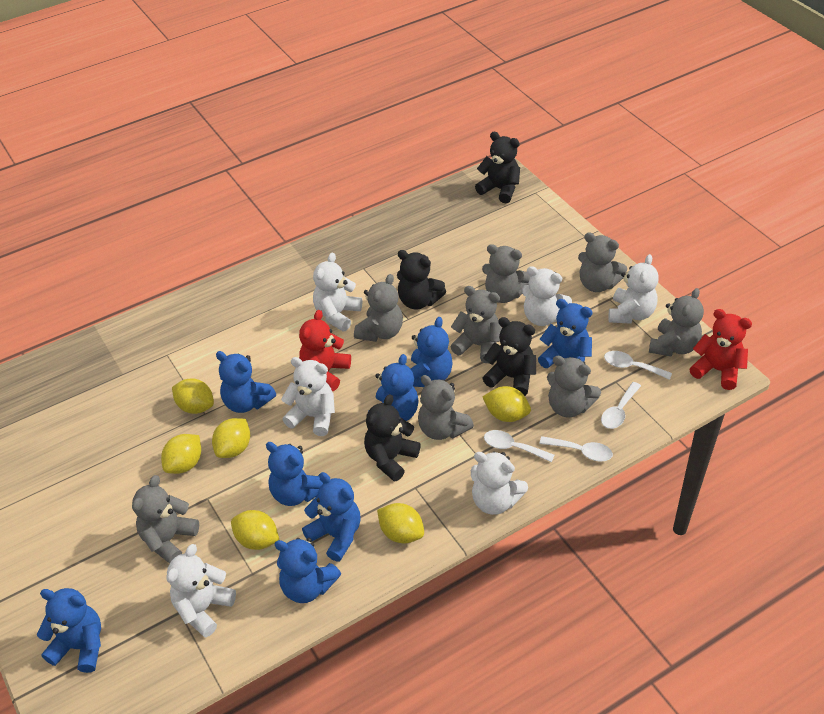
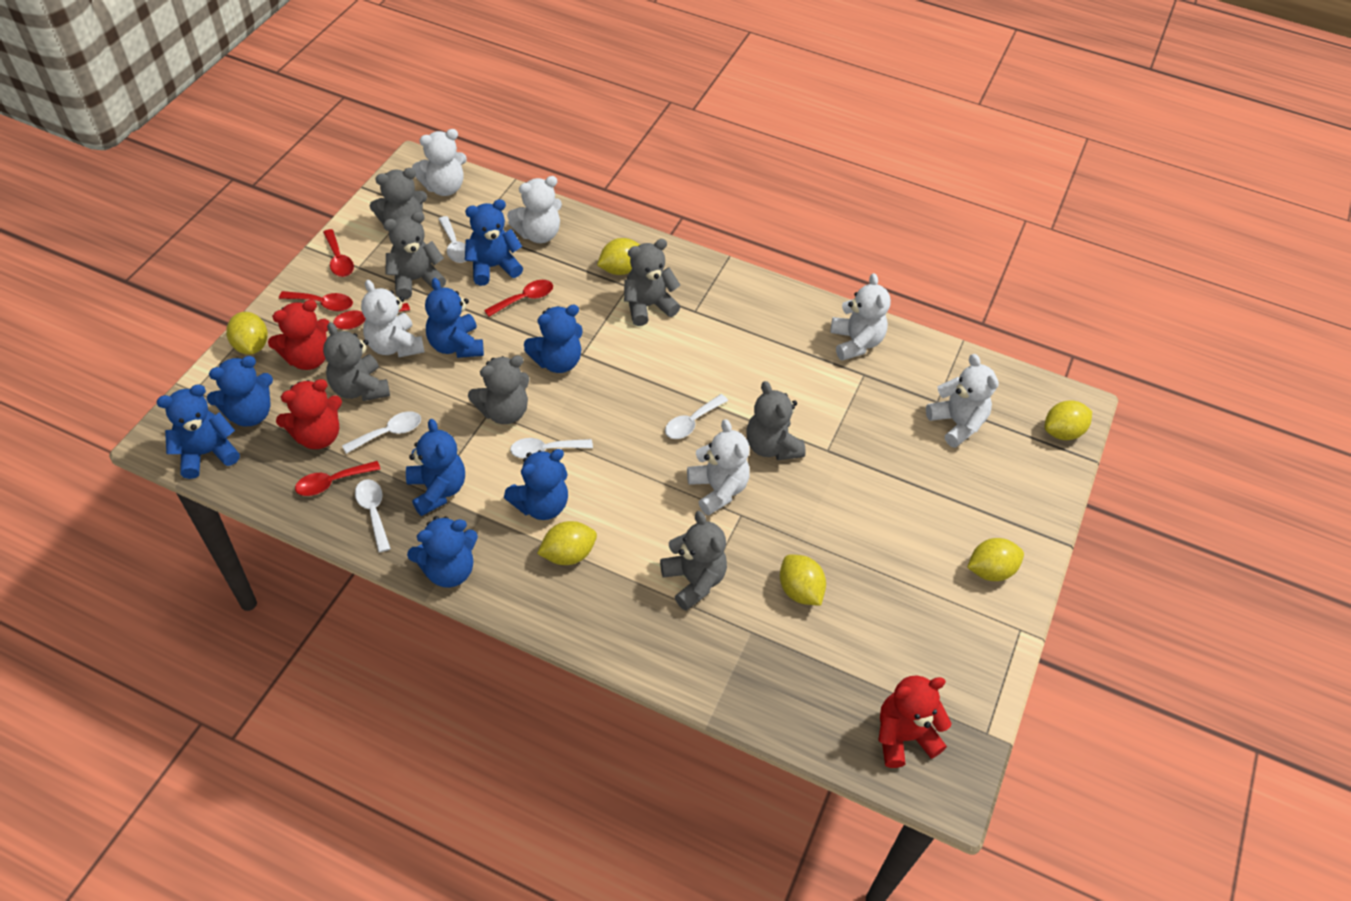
black teddy bear: [364,394,421,482] [397,250,446,310] [475,132,520,203] [483,317,536,396] = 4 -> none = 0
grey teddy bear: [132,475,199,564] [354,274,403,342] [418,375,474,440] [450,286,502,363] [482,244,530,303] [547,356,601,417] [578,233,627,292] [649,288,704,357] = 8 -> [323,322,390,401] [370,168,427,224] [383,212,446,299] [468,355,529,424] [624,239,680,326] [660,511,727,611] [746,381,806,460] = 7
red spoon: none = 0 -> [279,291,353,311] [295,461,380,496] [323,229,354,277] [333,303,410,330] [484,280,553,317] = 5
red teddy bear: [299,310,351,391] [690,309,752,390] = 2 -> [268,300,330,370] [276,379,342,449] [878,675,952,768] = 3
white spoon: [484,430,555,462] [539,436,613,461] [601,382,641,429] [604,351,672,380] = 4 -> [342,411,421,454] [355,479,391,553] [439,216,466,263] [510,438,593,459] [665,394,728,439] = 5

